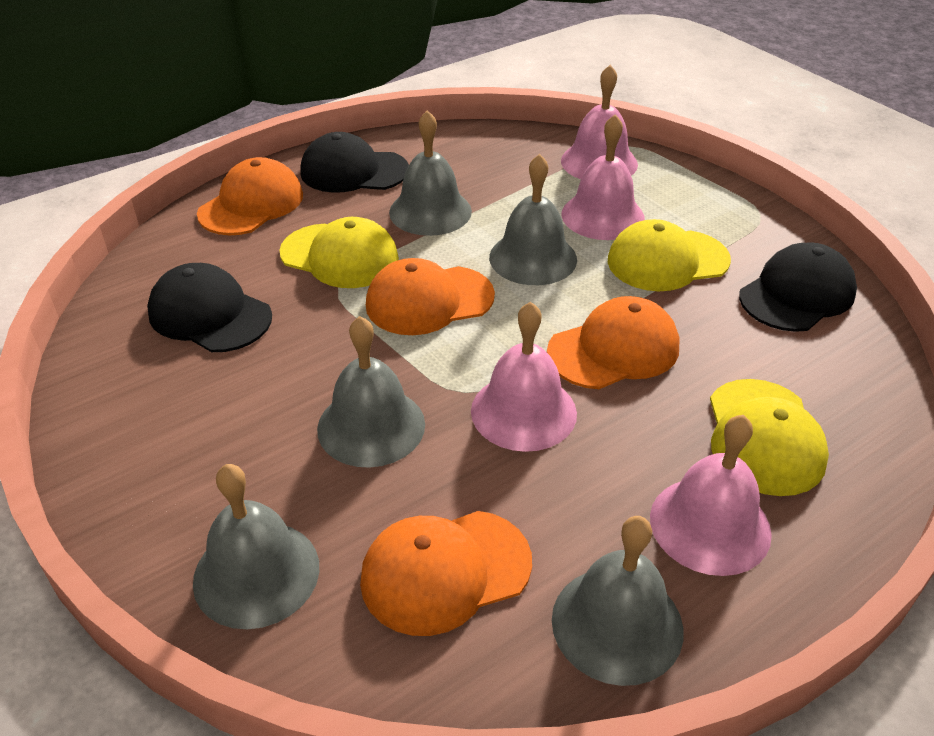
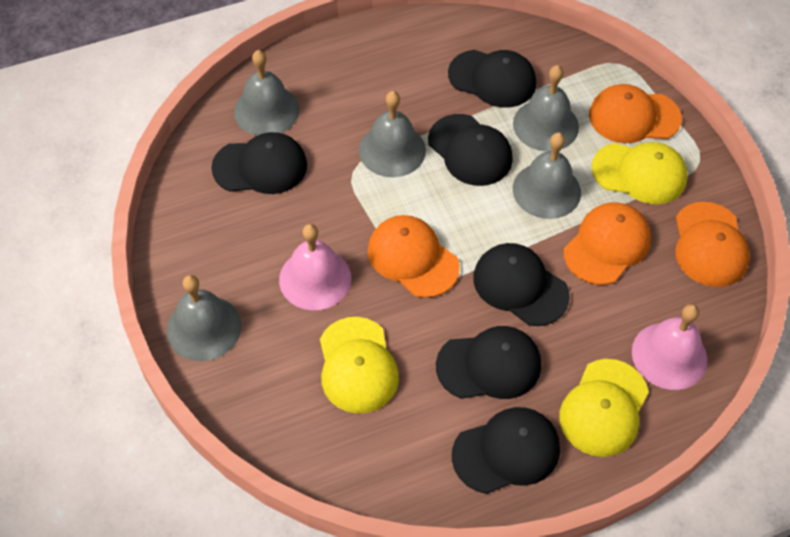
black cap: [147,263,272,352] [300,132,409,193] [739,242,857,332] = 3 -> [211,132,307,194] [428,114,513,186] [436,326,541,399] [448,50,536,108] [452,407,560,494] [473,243,570,326] = 6
pink bell: [471,302,577,452] [561,65,638,179] [561,114,645,240] [650,415,772,576] = 4 -> [279,224,351,310] [632,304,707,390] = 2

